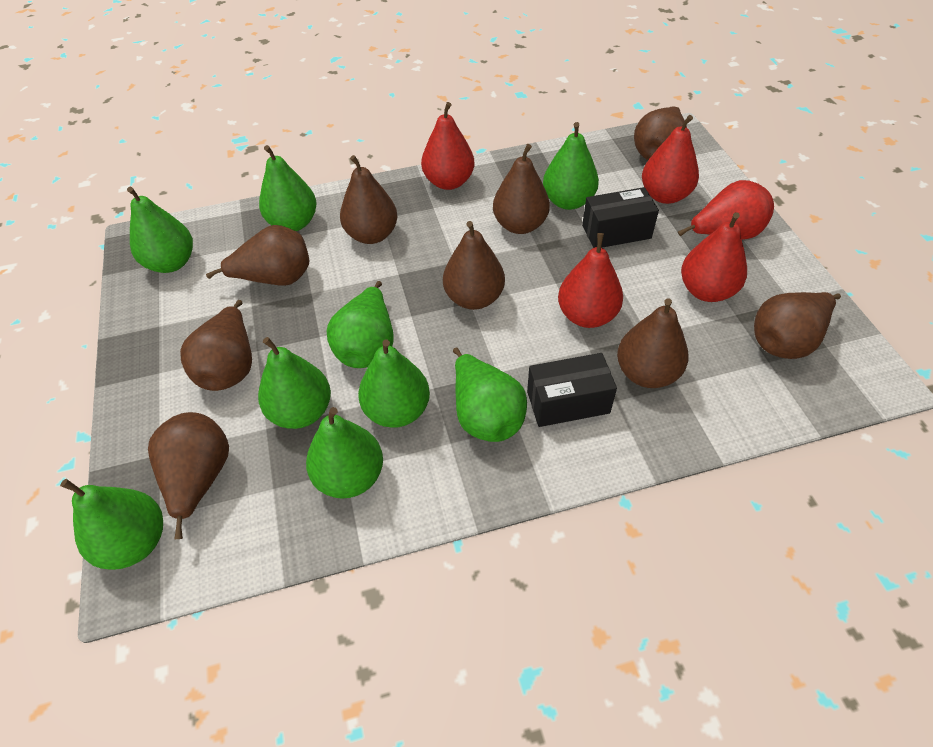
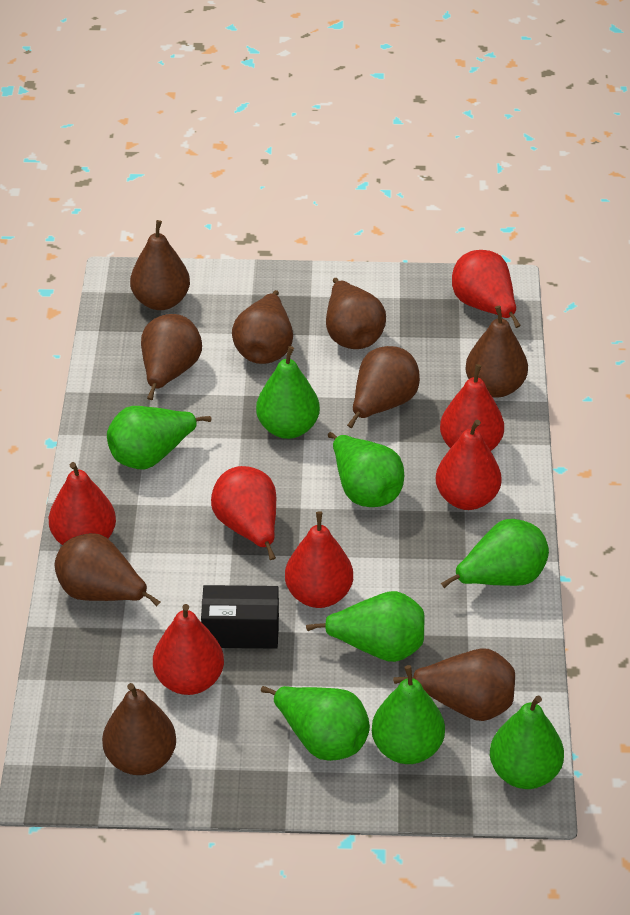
black box: [527,353,617,427] [582,187,659,248] = 2 -> [201,585,279,649] = 1
green pear: [60,479,163,570] [127,187,193,273] [258,337,331,429] [259,145,317,231] [306,407,383,499] [327,281,394,368] [358,339,430,428] [453,347,527,442] [543,122,599,210] = 9 -> [107,406,211,469] [256,346,320,439] [261,686,370,761] [306,591,424,662] [328,432,404,507] [372,665,445,764] [441,519,549,588] [490,695,564,789] = 8
red pear: [421,102,474,190] [558,233,623,328] [642,115,699,204] [678,180,774,239] [681,212,747,302] = 5 -> [49,462,116,545] [153,604,224,695] [211,466,276,560] [285,511,353,608] [436,420,502,510] [440,364,504,451] [452,250,521,328] = 7

